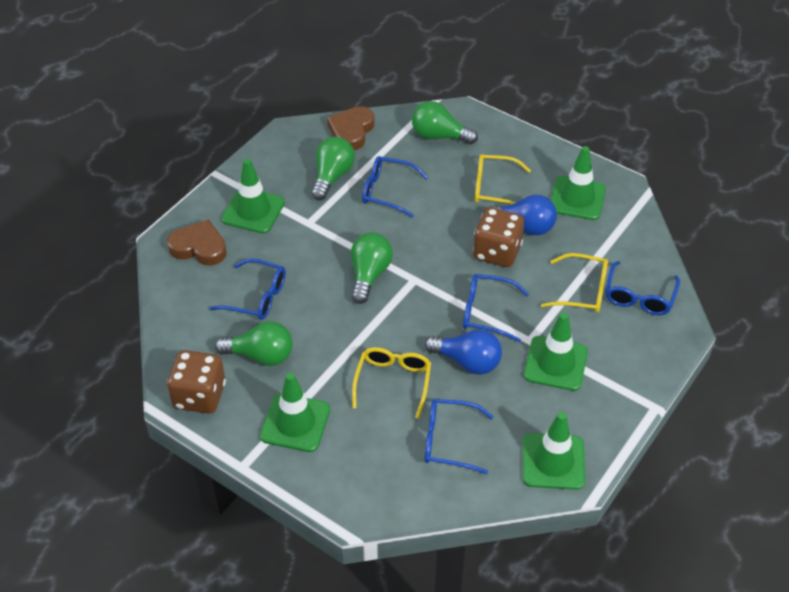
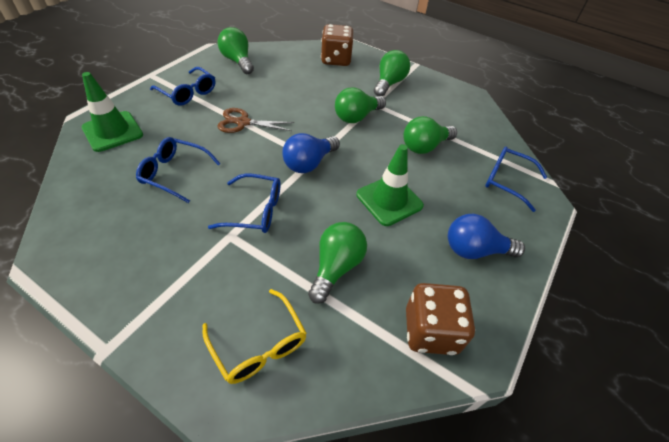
blue glasses: [210,258,286,320] [362,156,429,218] [425,399,494,474] [463,274,529,342] [605,261,680,315] = 5 -> [136,137,221,203] [150,67,215,106] [208,173,280,233] [485,146,547,212] = 4
brown heart: [167,220,227,266] [327,106,375,150] = 2 -> none = 0
brown scissors: none = 0 -> [217,108,294,133] = 1
green light bulb: [215,321,293,366] [311,137,355,200] [351,233,393,304] [412,101,478,144] = 4 -> [218,27,254,74] [308,222,367,304] [335,87,386,123] [374,50,410,97] [403,116,457,154] = 5
green traffic cone: [222,159,285,234] [260,373,330,452] [523,412,585,490] [524,312,588,391] [551,146,606,220] = 5 -> [82,72,143,152] [356,144,424,226] = 2
yellow glasses: [352,347,431,419] [475,154,531,205] [541,253,608,313] = 3 -> [202,289,307,384] = 1

